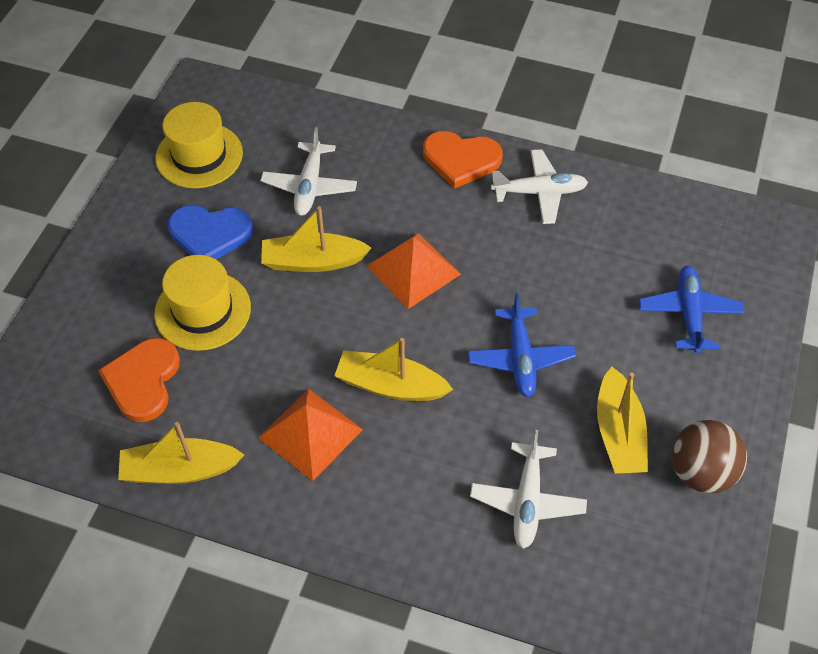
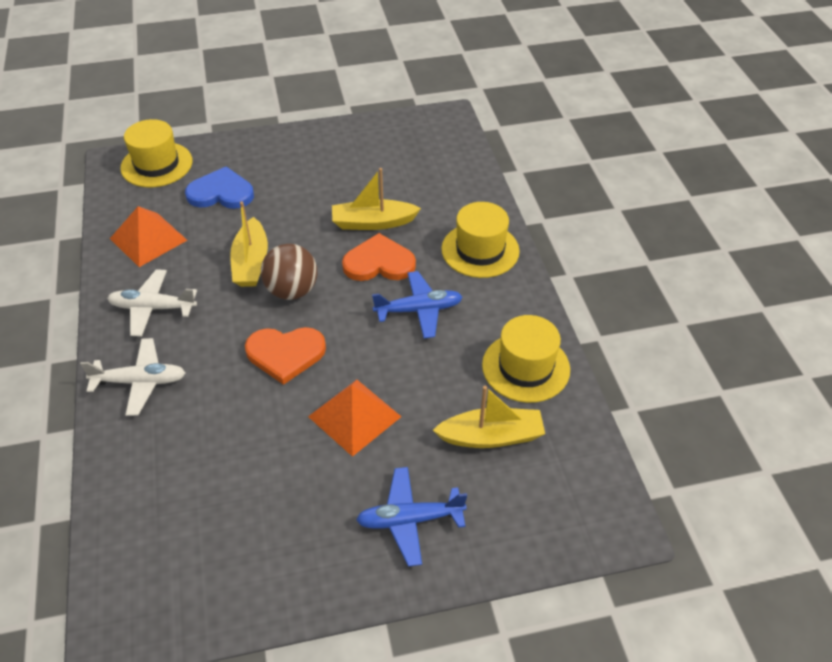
white plane: [260,127,357,216] [470,430,587,549] [491,149,588,224] = 3 -> [80,338,185,416] [107,269,197,337] = 2
yellow boat: [118,422,244,484] [261,206,371,272] [334,338,454,401] [597,367,648,474] = 4 -> [230,201,268,287] [332,168,421,230] [433,386,545,448] = 3
yellow hat: [154,255,251,351] [156,102,243,188] = 2 -> [120,119,192,187] [441,202,519,278] [482,315,570,403] = 3

